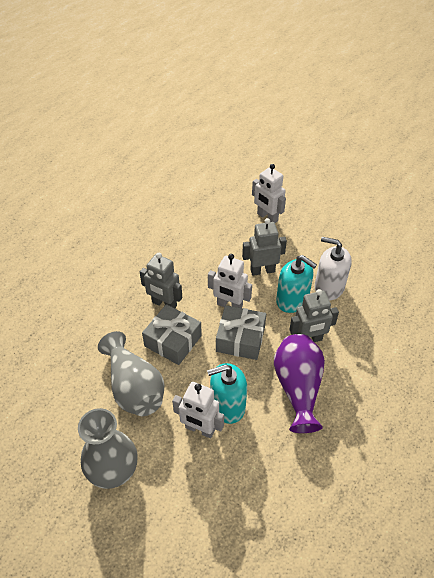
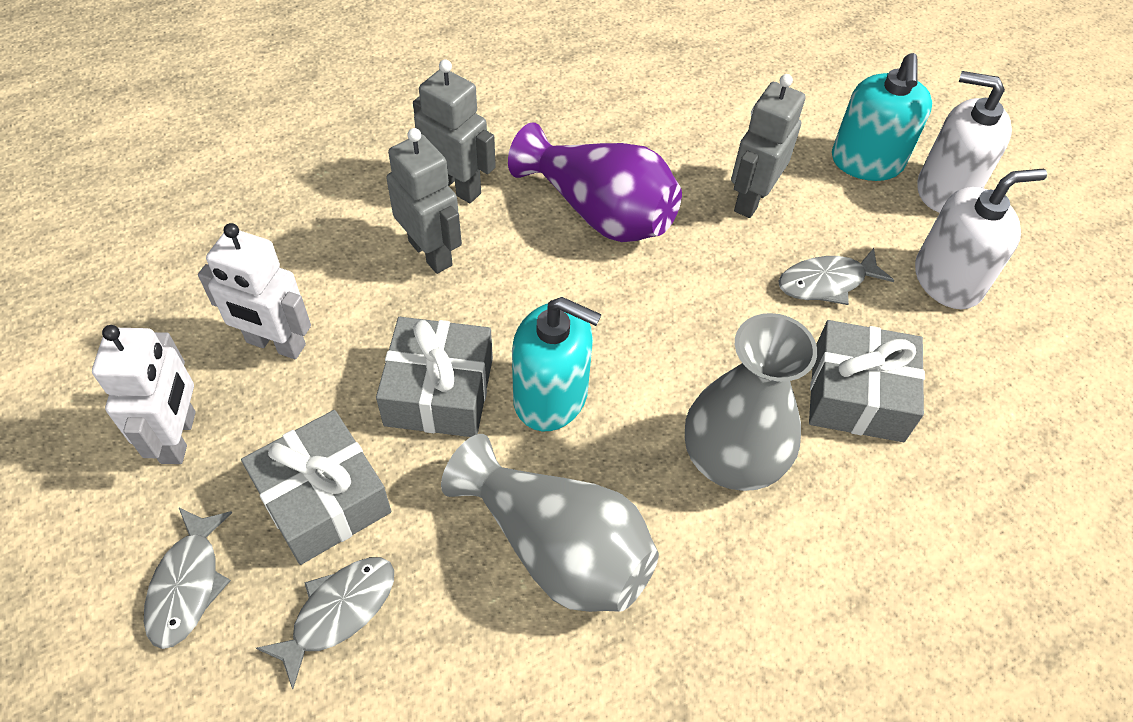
grey fish: none = 0 -> [144,507,233,649] [256,557,394,689] [778,248,894,305] = 3
grey gift: [142,304,202,365] [216,305,266,360] = 2 -> [241,410,391,565] [376,317,493,437] [809,320,925,442] = 3
white robot: [172,382,224,438] [208,254,252,308] [252,164,286,223] = 3 -> [92,325,196,464] [198,223,311,359] = 2
white soap dispenser: [315,237,352,300] = 1 -> [915,169,1047,309] [917,71,1012,213] = 2

